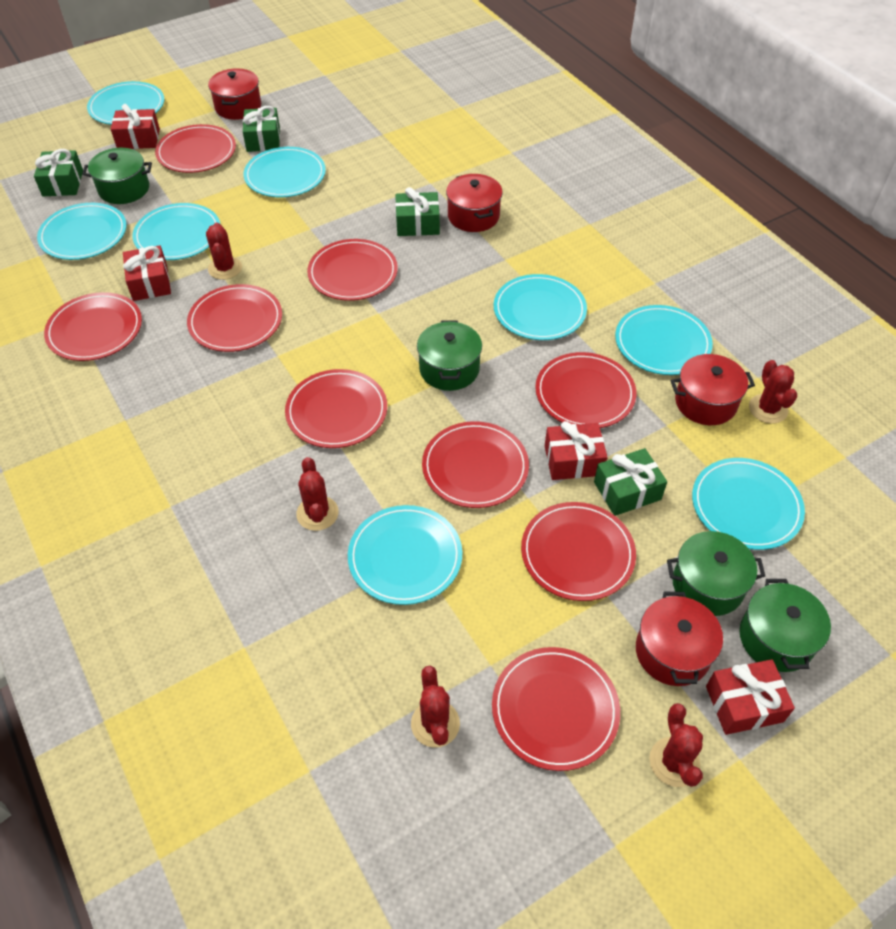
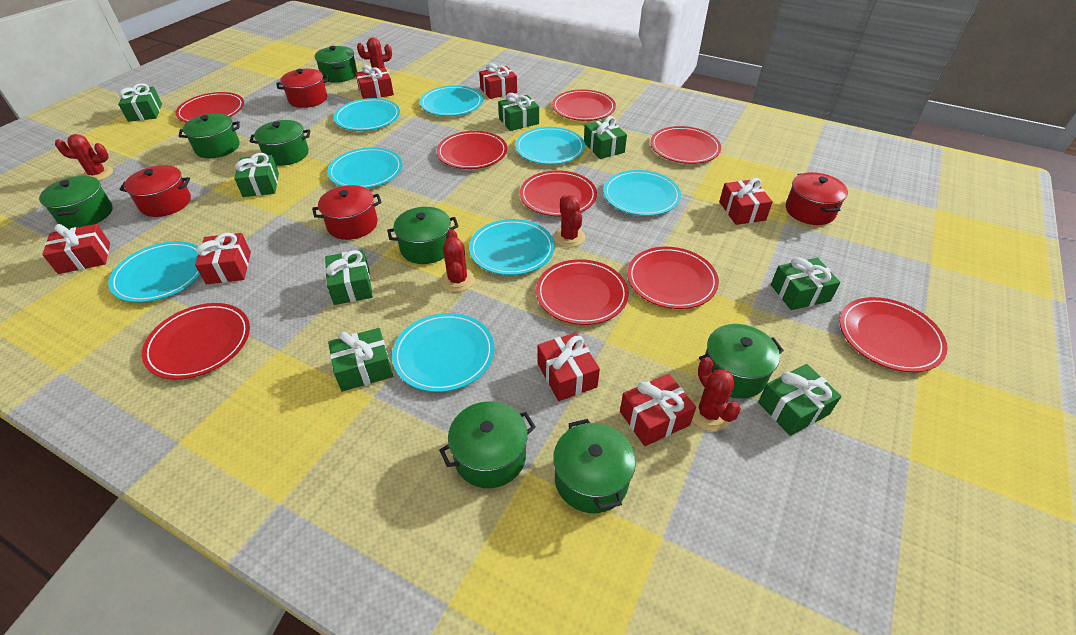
green gift: [34,149,83,196] [243,106,280,152] [395,187,440,236] [594,448,667,516] = 4 -> [118,83,162,122] [234,153,279,197] [325,250,373,305] [328,328,393,392] [498,93,539,131] [584,116,627,159] [758,364,841,436] [771,257,840,310] = 8
green pot: [82,148,152,204] [417,321,482,391] [667,531,765,616] [739,579,831,672] = 4 -> [39,176,113,229] [179,113,240,158] [250,120,310,166] [315,46,357,83] [387,207,459,264] [439,401,536,488] [553,419,636,513] [699,324,784,399] = 8
red gift: [111,104,160,149] [123,245,171,301] [545,421,608,480] [706,659,795,735] = 4 -> [42,224,110,274] [195,233,251,284] [355,65,394,99] [479,63,517,99] [538,332,600,401] [620,374,696,446] [719,178,773,225] = 7

